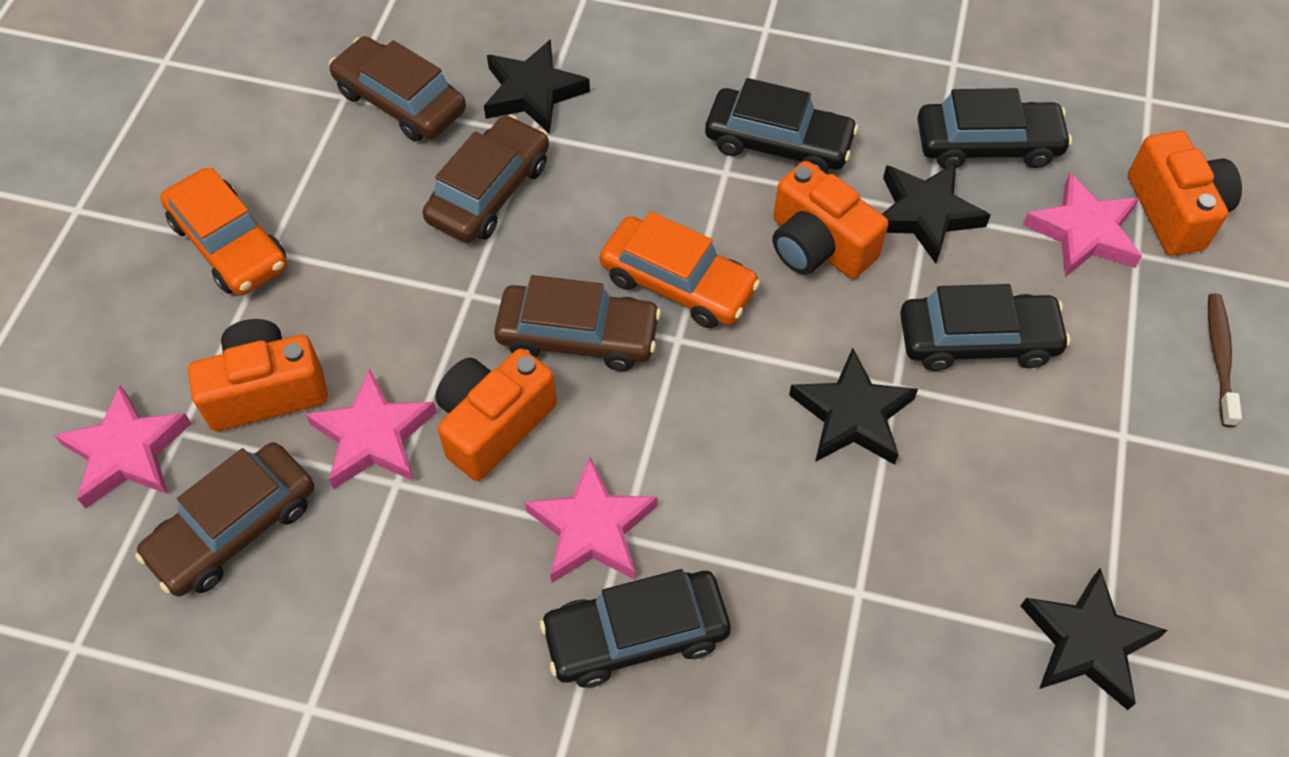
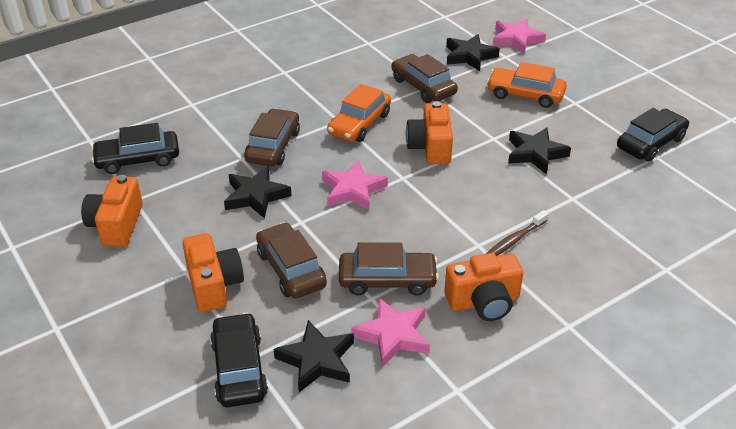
black car: [540,569,731,687] [705,78,858,173] [900,284,1070,371] [917,88,1072,169] = 4 -> [91,123,179,174] [210,312,268,407] [617,108,689,162] = 3
pink star: [54,385,192,508] [305,368,437,489] [524,457,658,583] [1023,173,1142,277] = 4 -> [322,160,388,210] [351,298,430,367] [493,19,546,54] = 3

